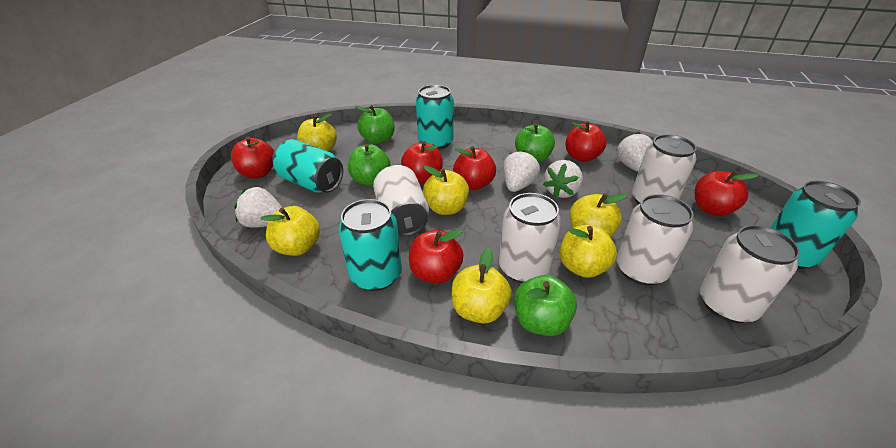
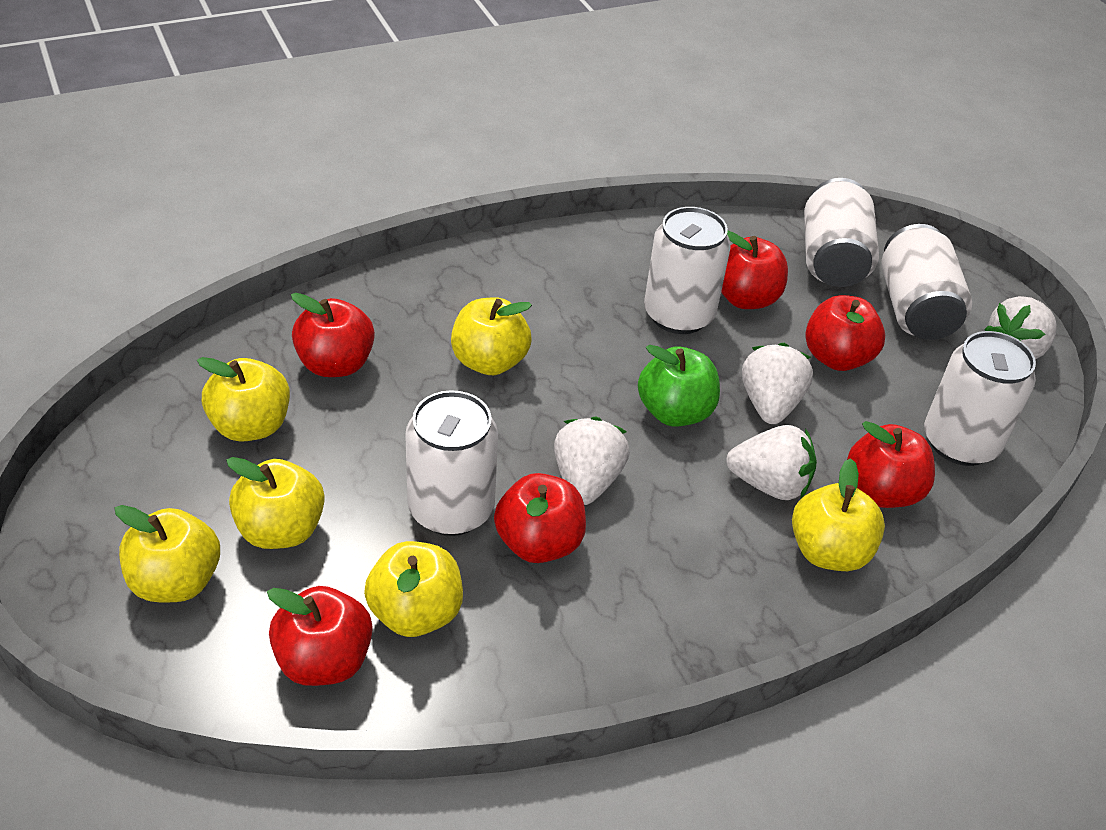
green apple: [348,144,391,186] [356,105,395,144] [514,275,577,336] [515,123,555,163] = 4 -> [638,345,720,427] = 1
turquoise can: [272,139,343,193] [339,199,402,291] [416,85,454,150] [771,181,861,269] = 4 -> none = 0

